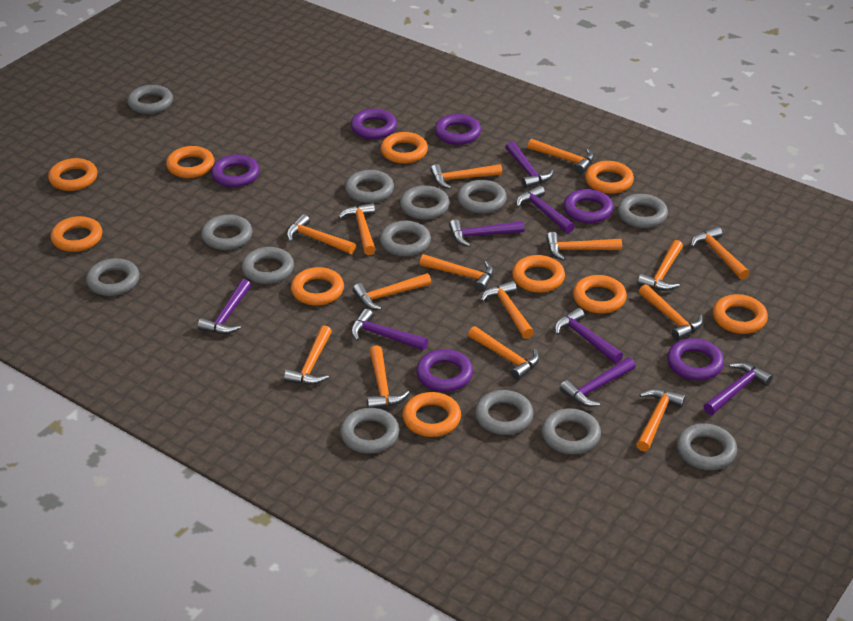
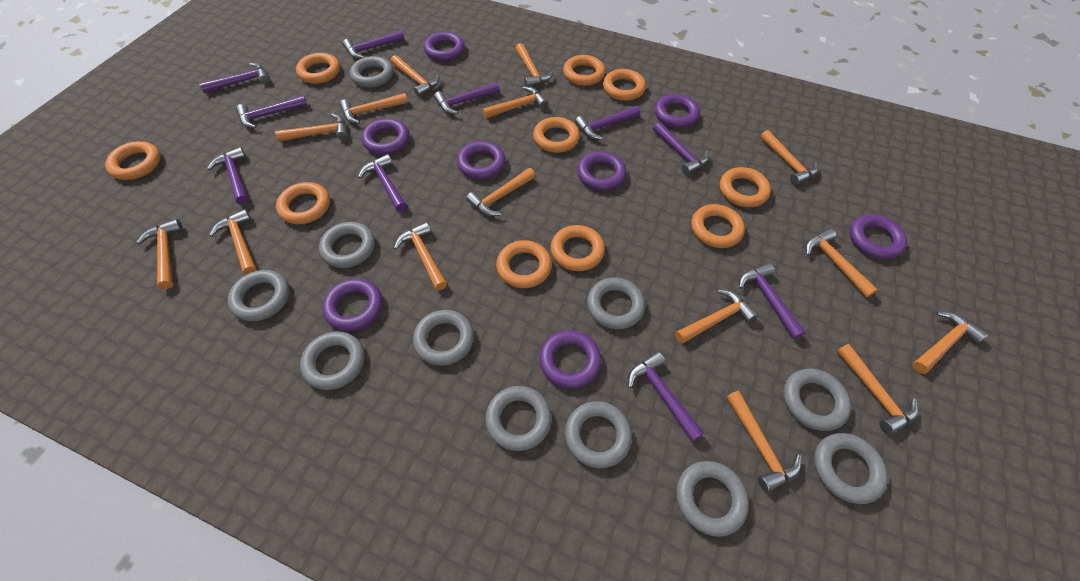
grey ring: [86,258,140,296] [127,85,173,114] [201,214,252,250] [242,247,294,284] [340,408,400,454] [345,170,394,203] [380,221,431,257] [400,185,450,220] [457,180,507,214] [475,390,534,435] [541,408,601,454] [618,194,668,228] [677,423,737,470] = 13 -> [228,270,289,321] [300,331,364,390] [319,222,375,268] [350,56,393,88] [413,310,474,366] [485,386,551,451] [565,401,632,468] [587,278,645,329] [677,461,749,537] [783,369,851,431] [814,433,888,504] = 11
purple hammer: [198,279,251,334] [351,309,428,350] [449,220,525,247] [506,141,554,188] [516,185,575,233] [555,308,623,363] [560,357,636,407] [704,362,773,415] = 8 -> [199,63,270,94] [207,147,249,205] [236,95,307,128] [343,30,404,59] [358,154,407,212] [434,82,500,114] [575,106,640,140] [628,352,704,442] [653,122,709,175] [739,263,806,339] = 10
purple ring: [211,155,260,187] [351,109,397,139] [416,349,473,392] [435,114,481,145] [563,189,614,223] [667,338,724,380] = 6 -> [322,279,382,331] [362,118,409,155] [424,32,465,61] [457,141,505,179] [539,330,601,388] [577,151,626,190] [655,94,700,128] [850,214,907,259] = 8

